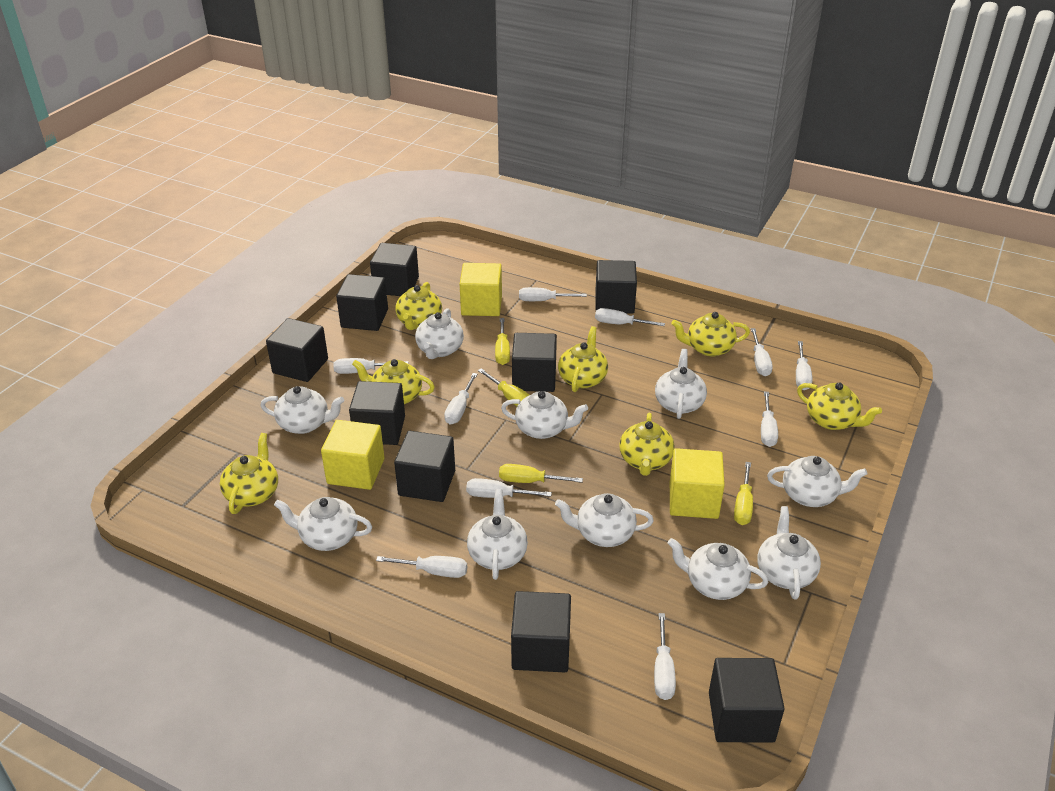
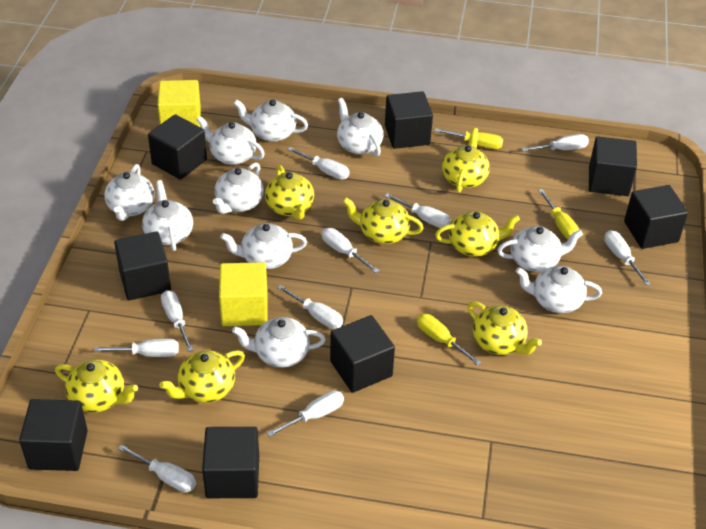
black cube: [266,318,328,382] [336,274,388,331] [349,381,405,445] [370,243,419,296] [394,431,455,502] [511,591,571,672] [512,333,557,392] [595,260,637,314] [709,658,785,743] = 9 -> [19,399,88,471] [114,232,171,300] [148,114,207,180] [202,427,259,498] [330,315,395,393] [385,91,433,149] [589,136,637,196] [624,185,688,249] = 8
yellow cube: [321,420,384,490] [460,263,502,316] [670,448,725,519] = 3 -> [157,80,201,127] [219,262,268,326] = 2
yellow screwdriver: [478,368,529,406] [495,318,510,365] [499,464,583,483] [734,462,753,525] = 4 -> [417,314,481,366] [435,128,503,149] [538,189,579,239] = 3

